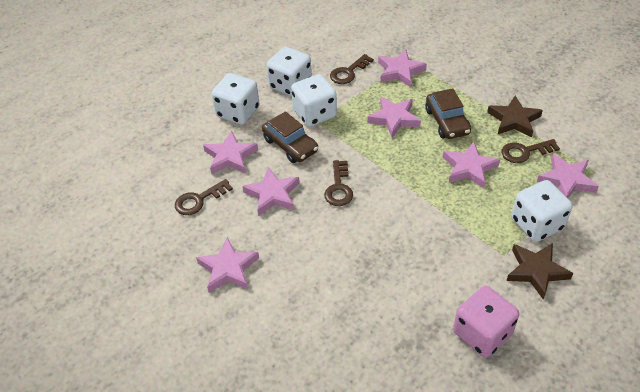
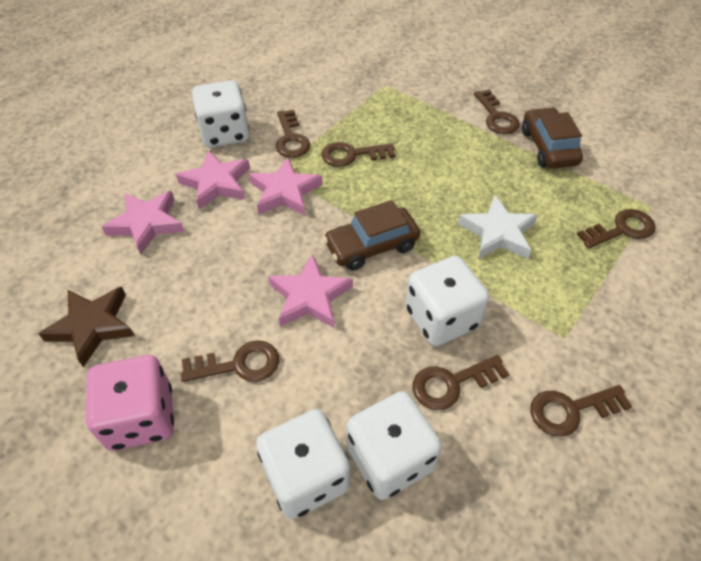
brown key: [175,179,233,215] [324,160,353,206] [330,54,374,84] [501,139,560,163] = 4 -> [181,340,279,382] [276,110,310,158] [322,142,395,167] [413,355,509,410] [474,89,520,134] [530,385,632,436] [577,209,655,248] = 7
brown star: [487,96,543,137] [506,243,573,300] = 2 -> [38,286,135,367] = 1
pink star: [196,237,259,293] [203,131,258,174] [242,167,300,216] [367,97,421,138] [378,50,427,87] [443,142,500,188] [537,154,599,198] = 7 -> [101,191,184,255] [176,150,250,210] [249,157,323,215] [268,254,353,328] = 4
white star: none = 0 -> [458,195,538,259] = 1

